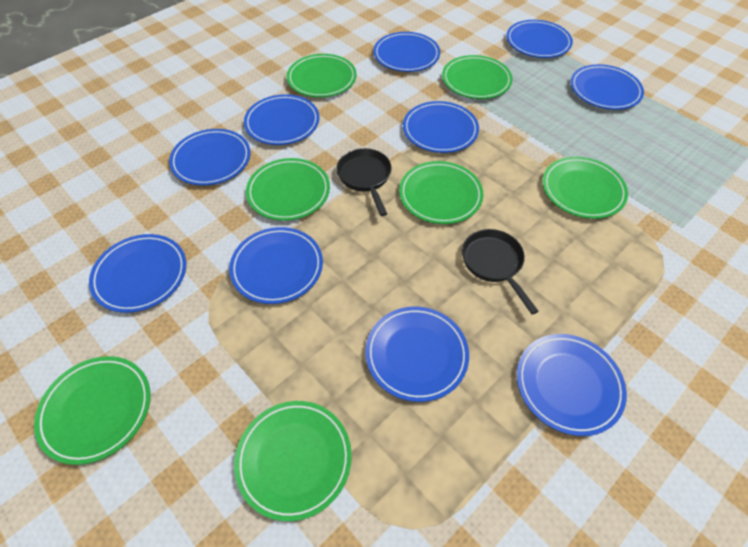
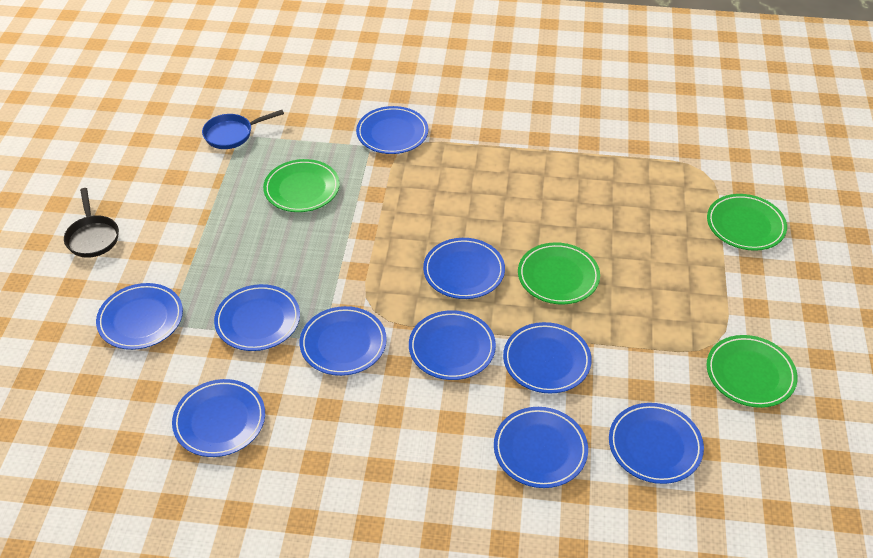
black pan: [337,148,392,216] [462,229,539,315] = 2 -> [64,188,119,258] = 1
blue pan: none = 0 -> [202,110,284,149] = 1
green plate: [34,356,150,465] [234,401,352,521] [246,158,330,221] [287,54,357,98] [399,161,483,224] [442,55,513,99] [542,157,628,219] = 7 -> [263,159,340,212] [518,242,600,305] [707,194,787,251] [707,335,798,408] = 4

